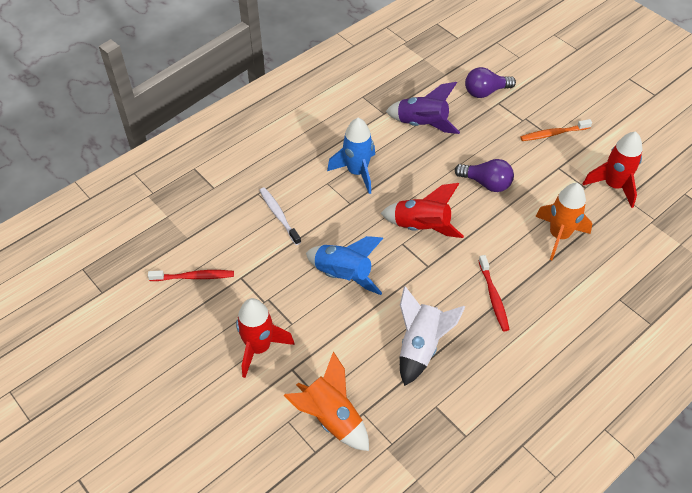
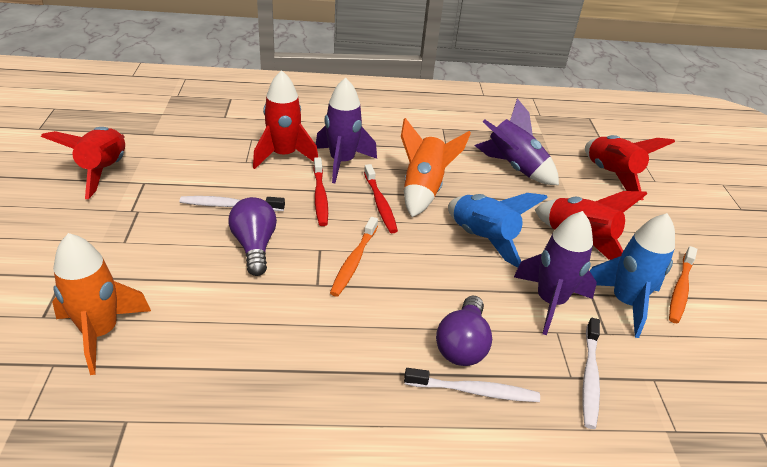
orange toothbrush: [520,119,592,141] = 1 -> [330,217,378,297] [669,246,697,323] = 2
purple rocket: [386,82,460,134] = 1 -> [316,77,377,183] [474,98,559,185] [514,211,597,335] = 3
red rocket: [236,298,295,378] [381,183,464,238] [583,132,642,208] = 3 -> [41,127,125,199] [253,70,318,169] [534,191,647,260] [585,135,675,200] = 4
white rocket: [400,286,465,386] = 1 -> none = 0
white toothbrush: [259,187,301,245] = 1 -> [180,196,285,211] [404,368,540,402] [583,318,600,429] = 3

